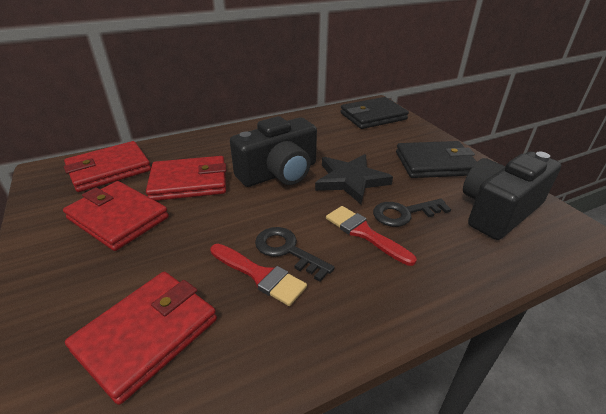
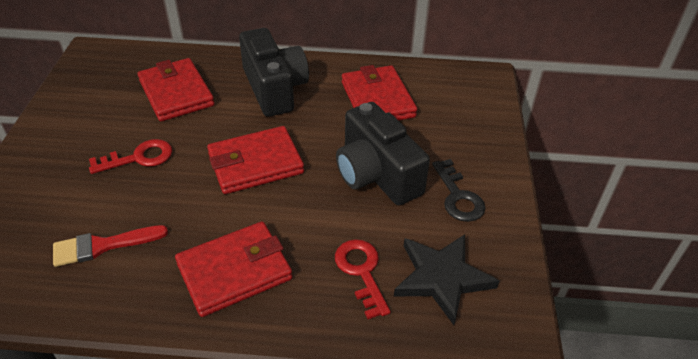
black key: [255,227,335,282] [373,199,451,227] = 2 -> [432,159,485,222] = 1
black wallet: [340,97,409,129] [396,141,477,178] = 2 -> none = 0
red brush: [210,244,307,306] [326,206,417,266] = 2 -> [53,225,168,267] = 1
red key: none = 0 -> [89,139,172,174] [335,239,391,319] = 2

